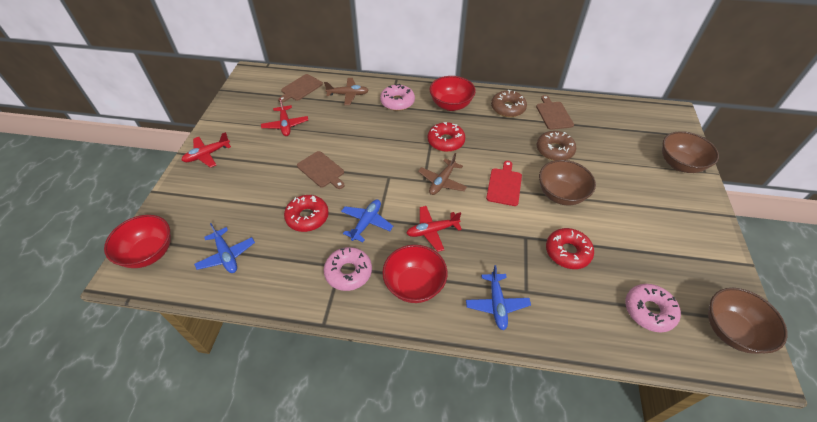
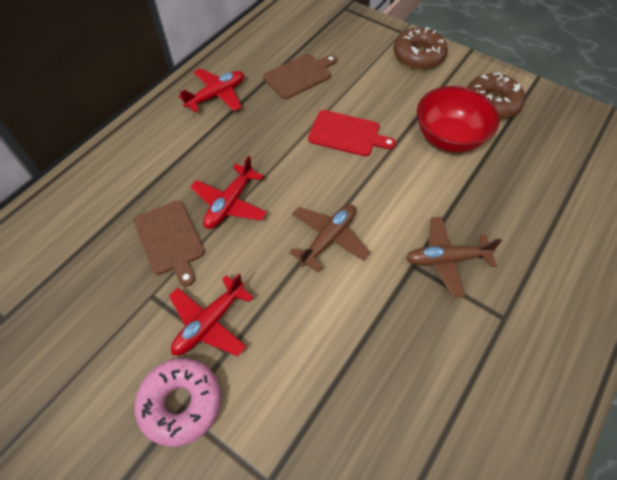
blue plane: [194,223,255,273] [341,200,393,242] [466,265,531,331] = 3 -> none = 0
brown bowl: [539,160,596,205] [662,131,719,173] [708,288,788,354] = 3 -> none = 0
brown cutting board: [278,74,323,103] [297,151,345,189] [536,95,574,130] = 3 -> [133,200,205,287] [263,54,337,99] = 2
pink donut: [324,247,372,291] [380,84,415,111] [625,284,681,332] = 3 -> [134,358,221,447] = 1
red bowl: [104,215,171,268] [382,245,448,303] [430,76,476,111] = 3 -> [417,86,500,153] = 1
red donut: [284,195,329,232] [427,122,465,152] [546,228,594,269] = 3 -> none = 0

